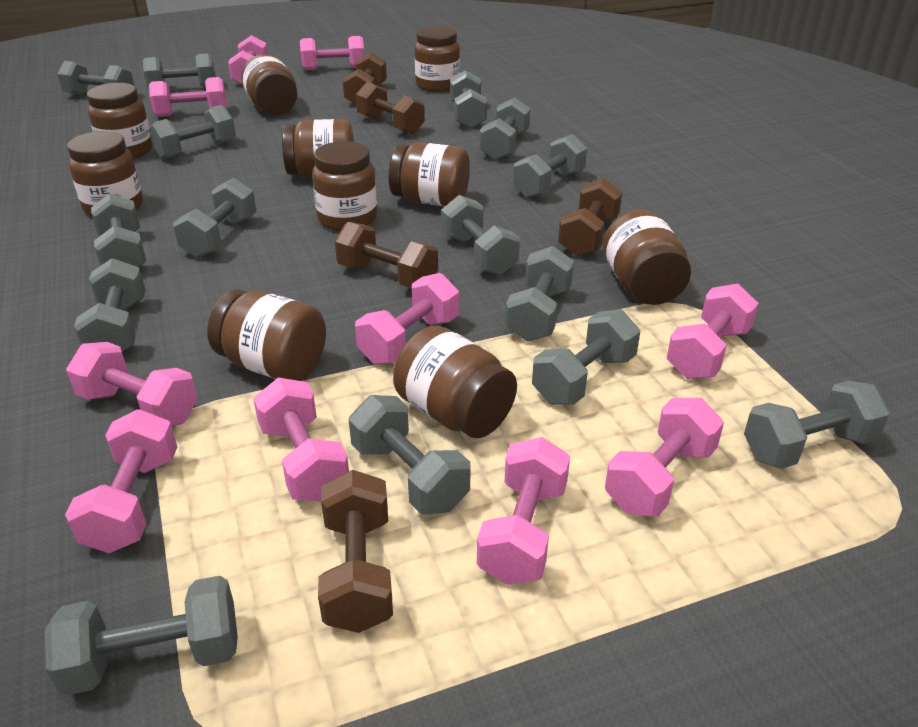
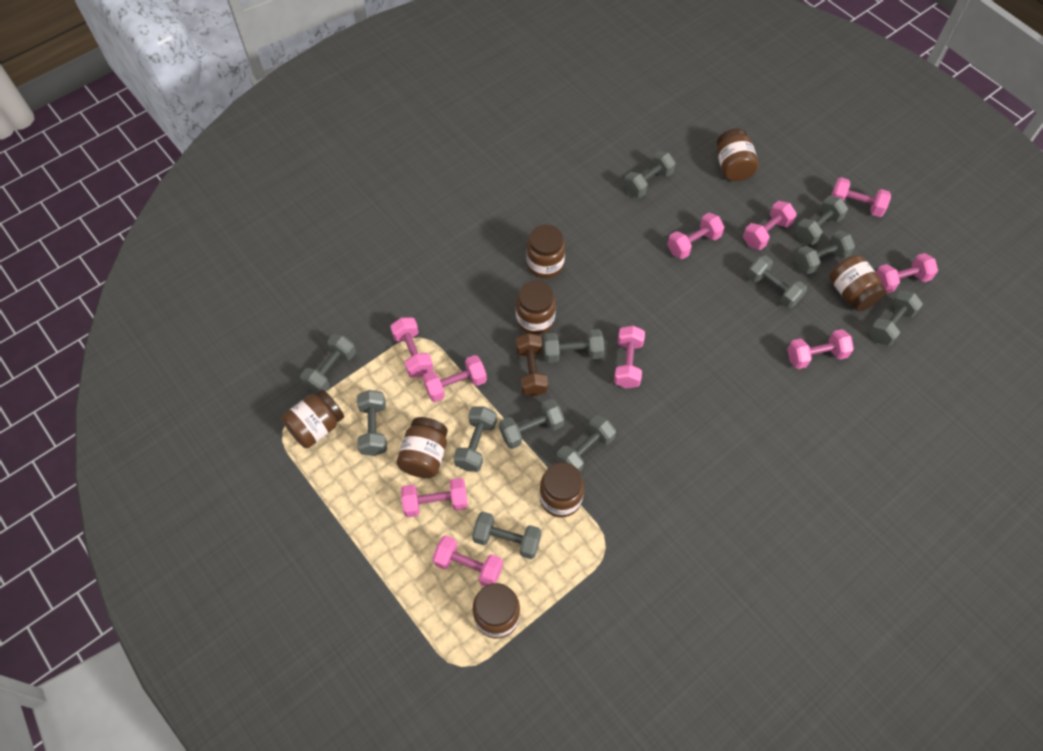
brown dumbbell: [318,470,393,633] [335,222,438,289] [343,52,387,104] [356,82,425,134] [558,178,622,256] = 5 -> [516,333,548,396] = 1
brown jar: [67,131,143,217] [87,83,153,159] [207,289,326,381] [241,54,297,115] [282,119,354,178] [312,141,377,231] [389,142,470,206] [393,326,517,438] [415,26,460,92] [603,210,691,305] = 10 -> [282,389,344,448] [397,417,448,478] [473,583,520,639] [516,281,556,335] [526,225,565,278] [539,462,584,517] [717,128,759,181] [829,255,886,311] = 8
grey dumbbell: [45,576,238,696] [57,61,134,95] [74,258,145,352] [91,194,146,267] [143,53,216,88] [149,105,236,159] [173,178,257,258] [349,395,470,515] [441,195,520,275] [450,70,487,128] [480,98,530,160] [505,246,574,342] [513,134,587,198] [532,309,640,405] [744,381,890,469] = 15 -> [300,334,356,393] [357,390,387,456] [453,406,497,472] [472,512,541,559] [499,399,564,449] [543,329,604,363] [556,415,616,472] [624,151,676,198] [747,255,807,308] [795,196,848,245] [795,230,855,274] [869,290,923,346] = 12

